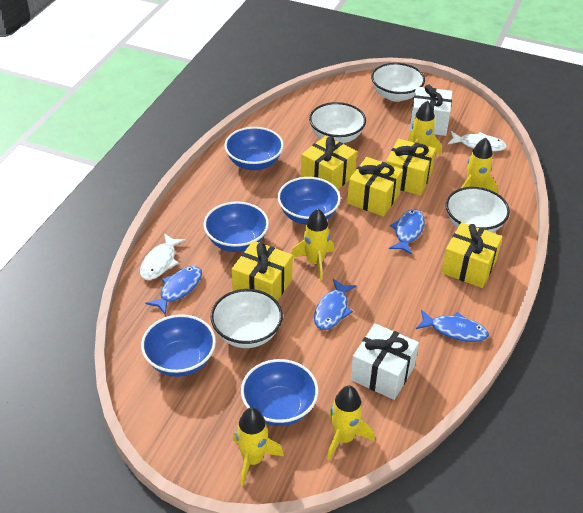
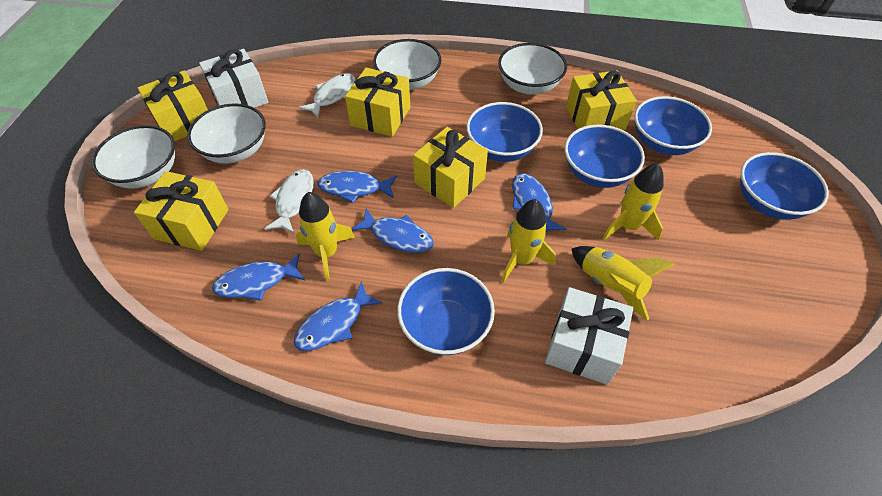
blue fish: [145,266,202,315] [314,279,356,330] [389,209,424,255] [416,310,489,342] = 4 -> [212,254,305,301] [294,281,382,351] [317,171,397,203] [351,208,434,253] [512,173,566,233] = 5
yellow rocket: [233,407,284,486] [292,209,334,281] [327,386,375,460] [408,100,442,155] [461,137,498,194] = 5 -> [296,192,355,281] [502,199,556,282] [571,246,675,320] [603,163,664,240] = 4

